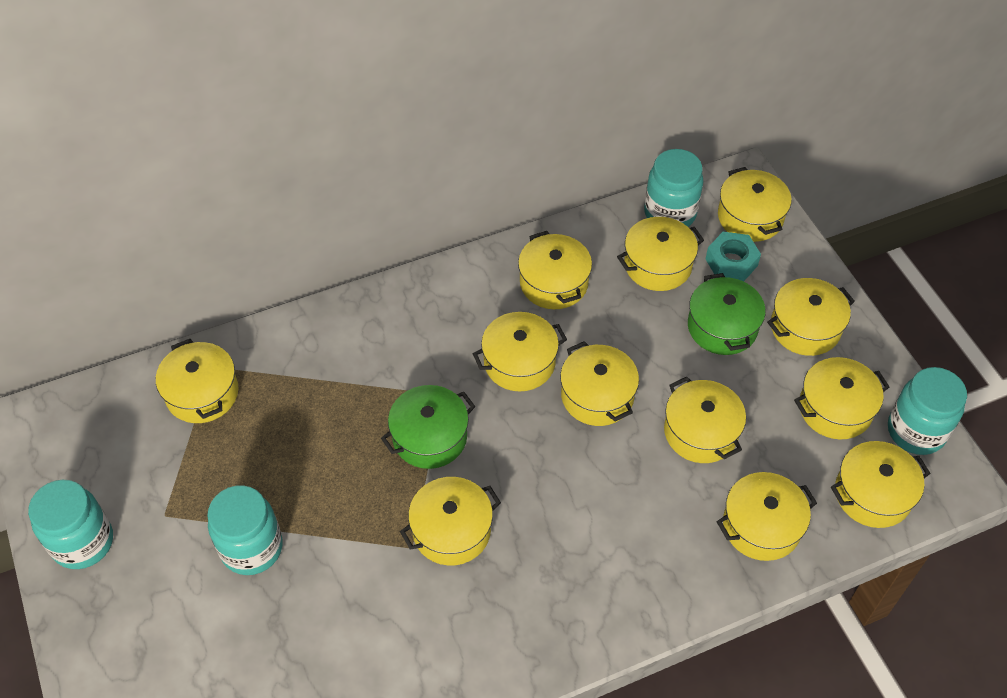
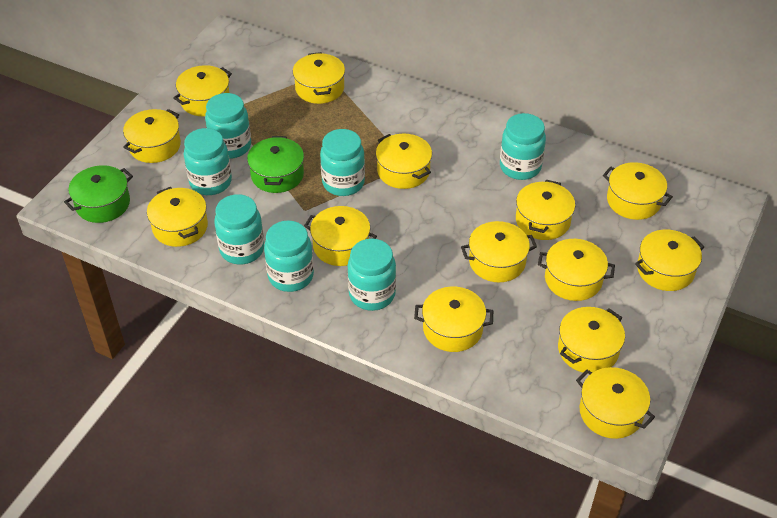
turquoise jar: [28,480,113,569] [207,485,283,575] [644,149,704,227] [888,367,967,455] = 4 -> [184,128,232,195] [205,93,251,159] [214,194,264,265] [264,221,314,292] [320,129,365,196] [348,238,396,311] [500,113,546,180] = 7
turquoise nut: [705,232,761,282] = 1 -> none = 0
yellow pot: [156,339,239,423] [400,477,501,566] [473,312,567,391] [518,231,592,309] [560,341,639,426] [617,217,704,291] [664,376,746,463] [717,472,817,561] [718,167,792,242] [767,278,855,356] [794,357,889,439] [831,441,931,528] = 12 -> [123,109,181,163] [147,187,208,247] [173,65,232,116] [293,52,345,104] [304,206,377,266] [376,134,432,189] [414,287,493,352] [461,221,537,282] [516,180,575,240] [538,239,615,301] [558,307,625,373] [576,367,655,439] [603,162,673,220] [635,229,704,291] = 14

